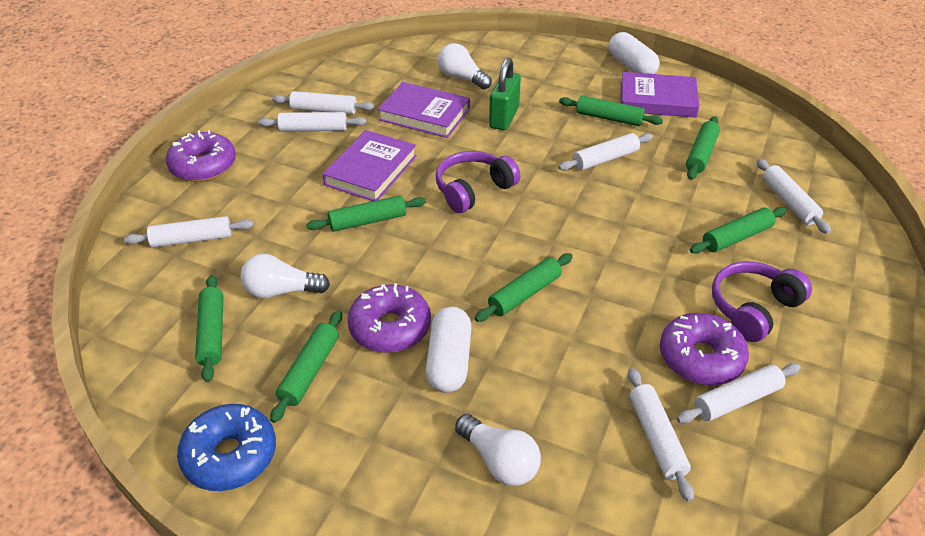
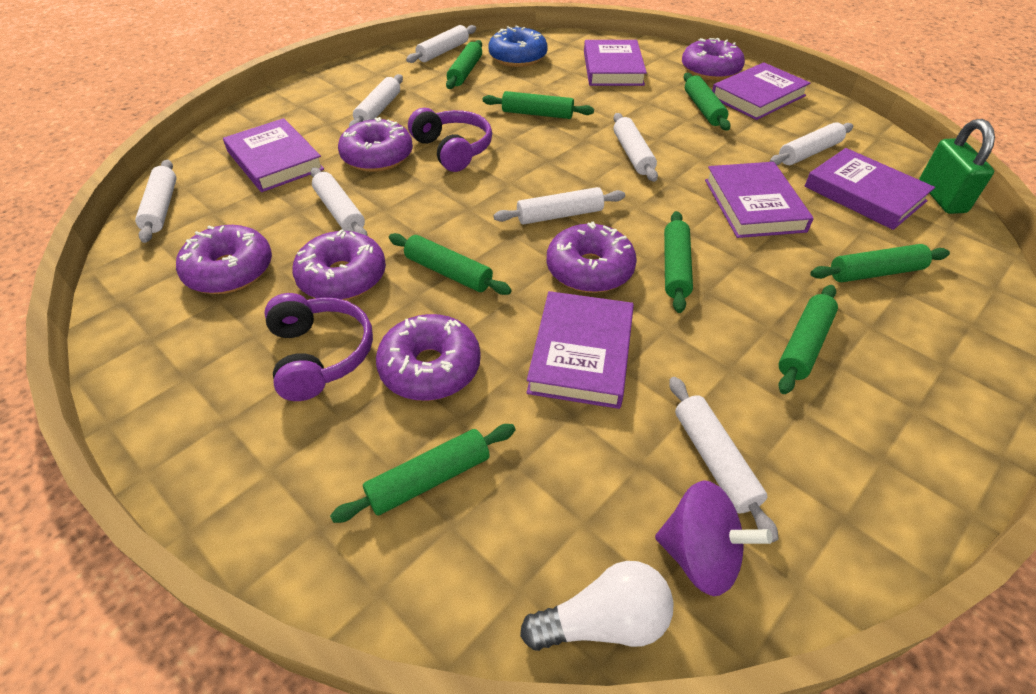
green rolling pin: [195,275,223,382] [270,310,342,423] [306,195,426,232] [475,253,573,322] [559,96,663,126] [686,116,720,180] [690,207,787,253] = 7 -> [330,424,516,523] [389,233,512,295] [446,40,482,89] [483,91,594,119] [664,211,693,313] [684,73,730,131] [778,285,838,394] [810,244,950,282] = 8
purple book: [322,130,417,201] [378,82,470,138] [621,72,700,118] = 3 -> [223,118,324,192] [526,291,634,409] [584,40,647,86] [705,162,814,238] [712,62,810,120] [804,148,935,230] = 6
purple donut: [166,130,236,182] [348,283,431,353] [660,313,749,385] = 3 -> [176,225,272,294] [292,229,386,300] [338,117,413,172] [376,314,481,401] [546,222,637,293] [682,38,745,81] = 6
purple spinning top: none = 0 -> [655,480,772,596] = 1
white capsule: [426,307,471,393] [609,32,660,74] = 2 -> none = 0
white light bulb: [241,254,330,299] [438,43,492,90] [455,414,541,486] = 3 -> [520,561,674,651] = 1
white rolling pin: [124,216,254,248] [258,112,366,132] [272,91,374,114] [558,133,653,171] [628,368,694,502] [677,363,801,423] [757,159,831,234] = 7 -> [135,160,176,243] [311,168,367,236] [349,74,403,127] [406,25,476,63] [493,187,625,225] [613,113,658,182] [669,377,779,542] [770,122,853,165] = 8

